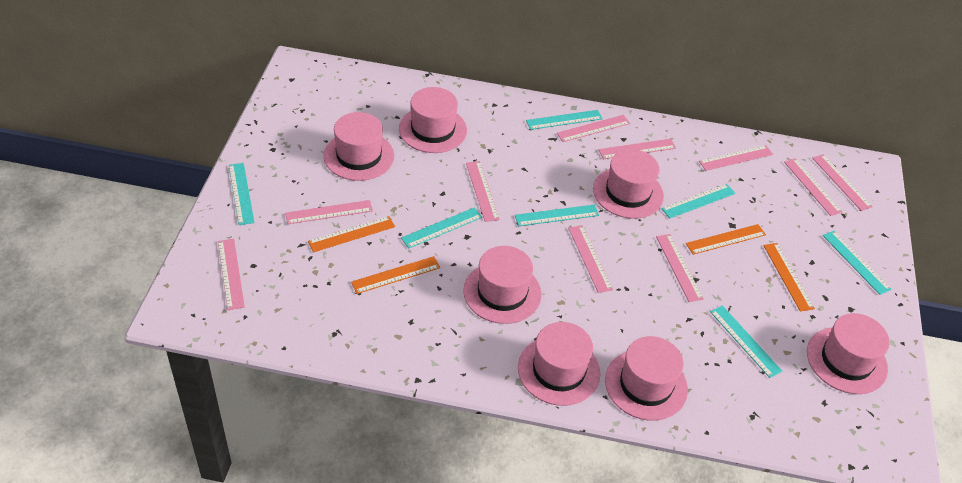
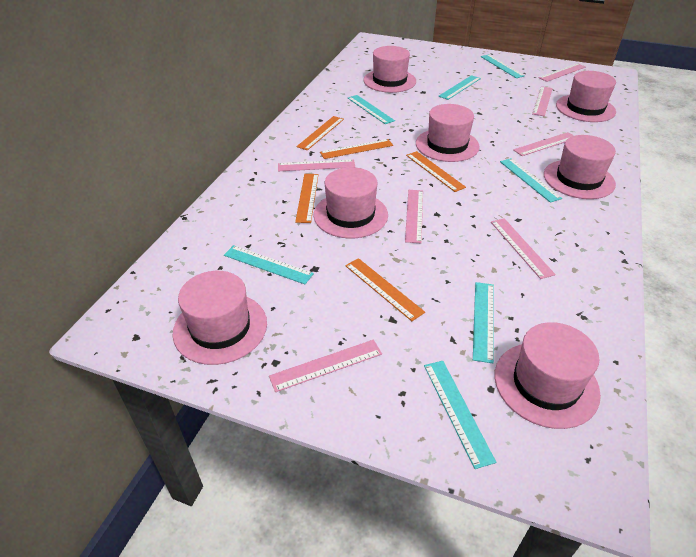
orange ruler: [308,216,395,252] [351,256,440,294] [686,224,766,255] [763,243,815,312] = 4 -> [295,174,319,223] [296,116,344,150] [320,139,393,159] [345,258,425,321] [406,151,466,192] = 5
pink ruler: [218,239,245,310] [285,200,373,224] [466,161,500,222] [557,115,630,142] [568,225,613,293] [599,139,676,159] [656,234,703,302] [699,145,773,171] [784,158,842,216] [812,154,873,211] = 10 -> [269,340,382,392] [278,159,355,171] [405,190,423,243] [491,218,556,279] [513,132,574,156] [532,86,553,116] [539,63,586,82] = 7

